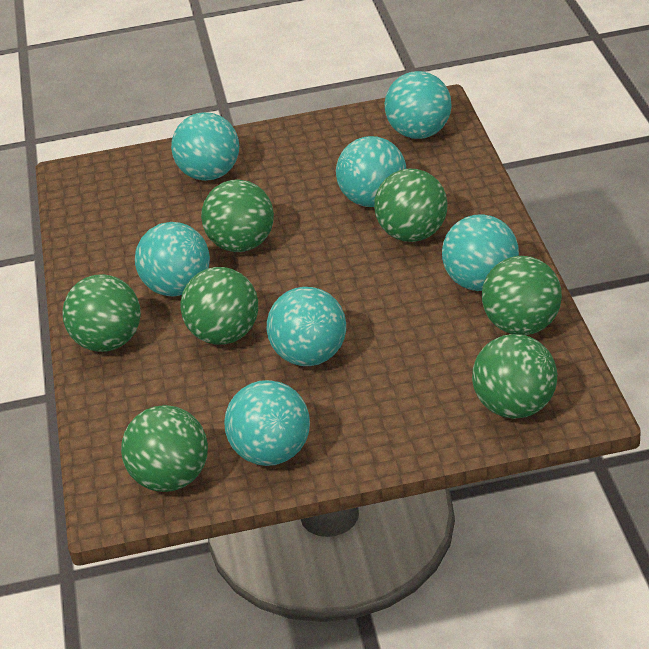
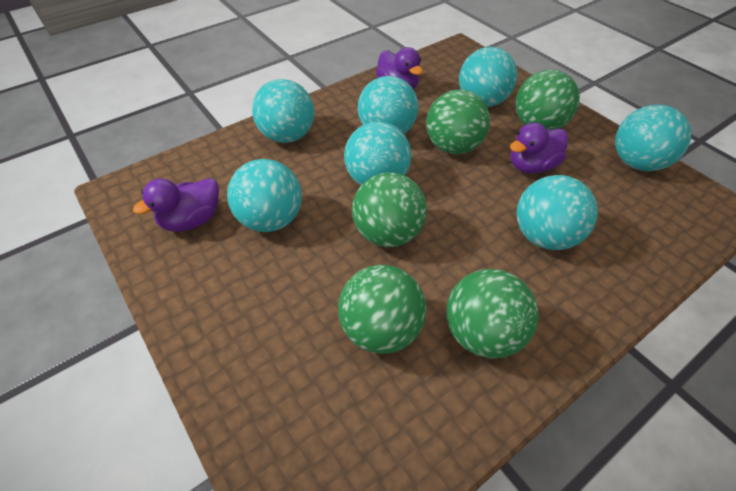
green ball: [62,274,141,352] [121,405,208,492] [181,267,258,345] [201,180,274,252] [374,168,448,242] [472,334,557,419] [482,256,562,335] = 7 -> [338,265,427,354] [352,172,427,247] [426,89,490,154] [446,269,539,359] [515,70,580,130] = 5
purple duck: none = 0 -> [133,178,219,232] [376,47,423,89] [510,122,568,174] = 3

